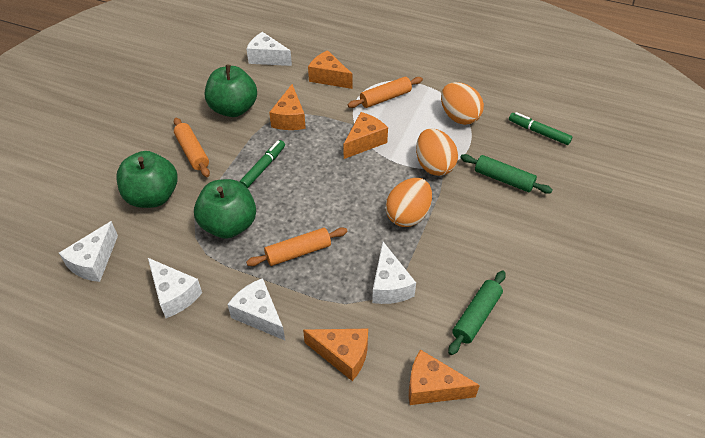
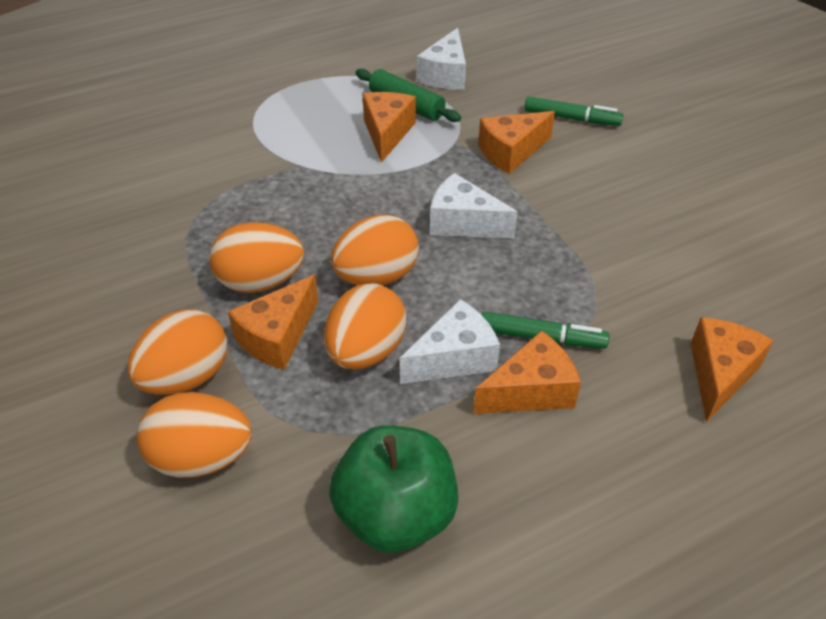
green apple: [116,151,178,208] [194,179,256,239] [205,65,257,117] = 3 -> [329,425,458,553] = 1
green rolling pin: [448,271,506,355] [460,154,553,194] = 2 -> [356,69,461,122] = 1
orange egg: [385,178,432,227] [416,128,458,176] [441,82,484,125] = 3 -> [128,310,228,395] [137,392,252,478] [209,222,304,293] [324,283,406,369] [331,215,419,285] = 5
orange rolling pin: [174,118,210,177] [246,227,348,266] [348,77,423,108] = 3 -> none = 0
white cheese: [59,221,118,282] [148,258,202,318] [227,278,285,340] [246,32,292,66] [372,242,416,304] = 5 -> [400,299,500,384] [417,28,466,90] [430,173,517,239] = 3

